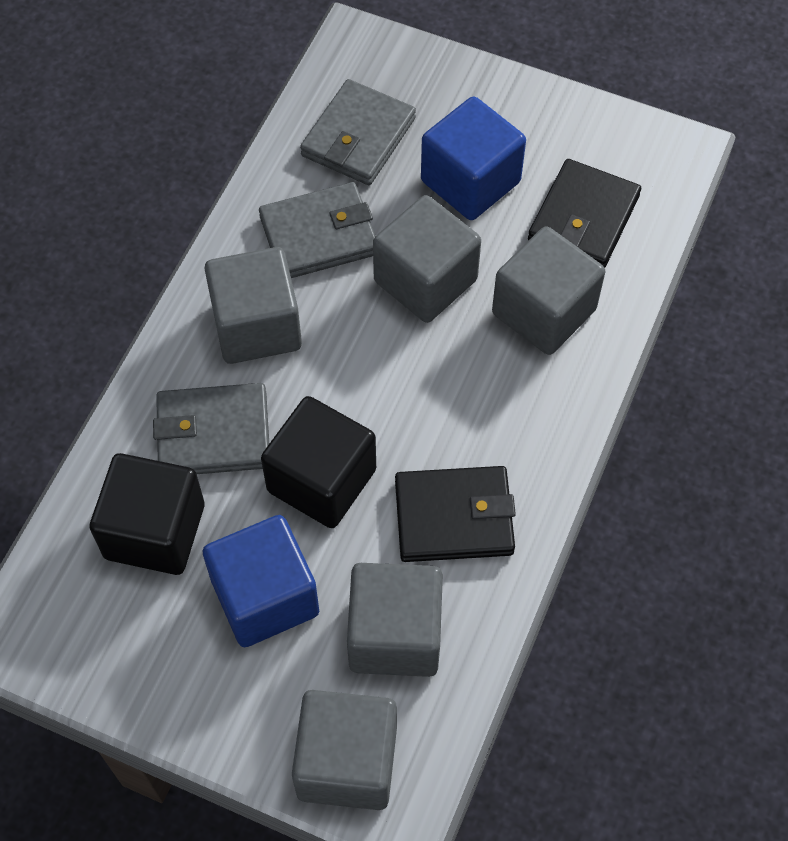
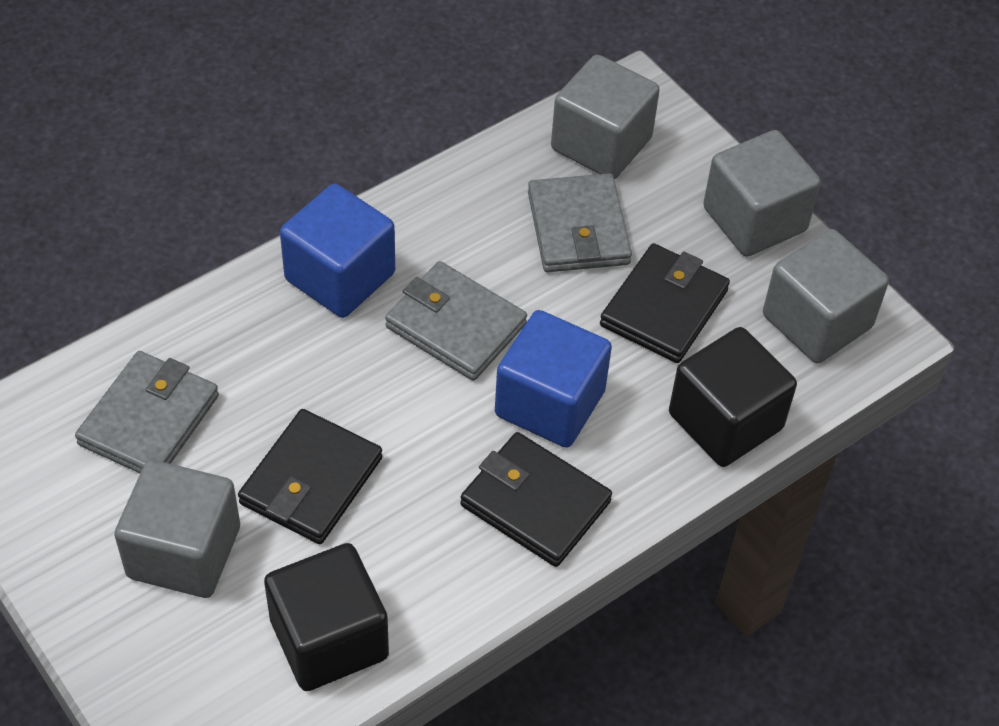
black wallet: [395,466,516,562] [528,159,641,268] = 2 -> [238,409,382,544] [460,432,612,567] [600,243,730,363] = 3
grey cube: [205,247,302,364] [292,690,397,810] [347,563,443,677] [373,195,481,323] [492,226,605,355] = 5 -> [114,460,240,598] [551,55,660,179] [703,130,821,257] [763,229,889,363] = 4

